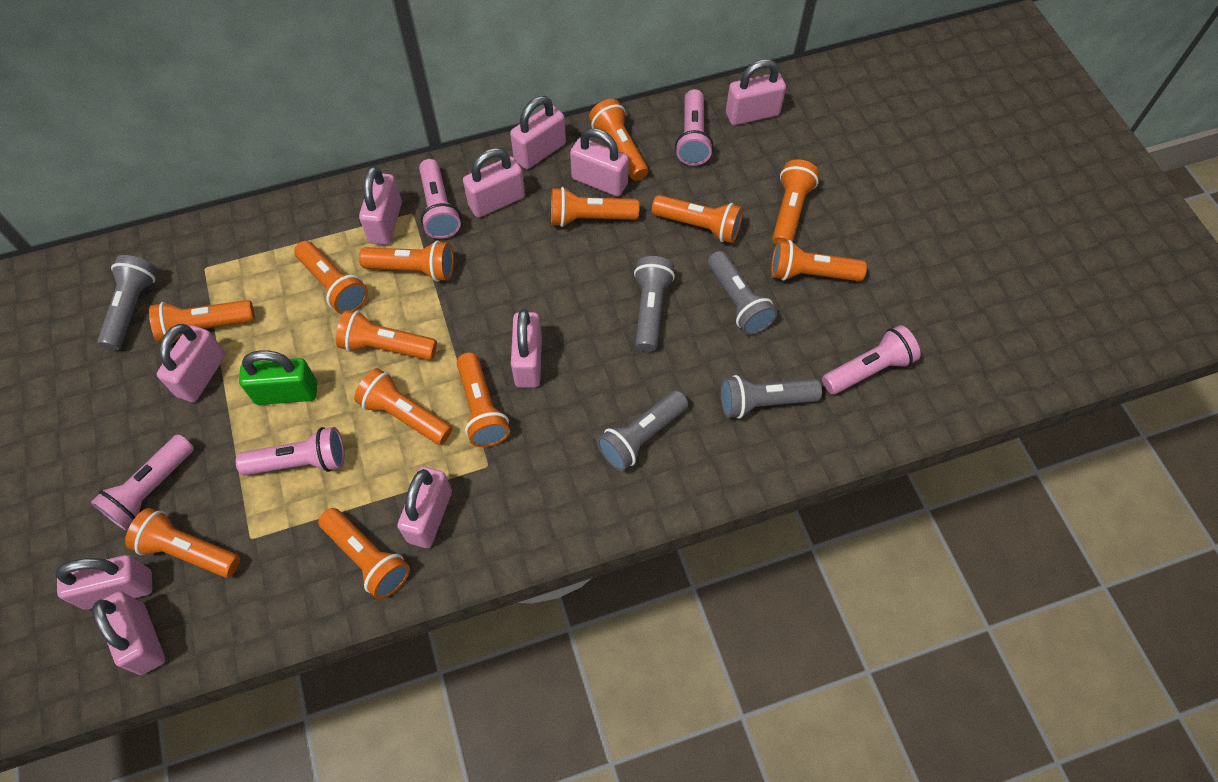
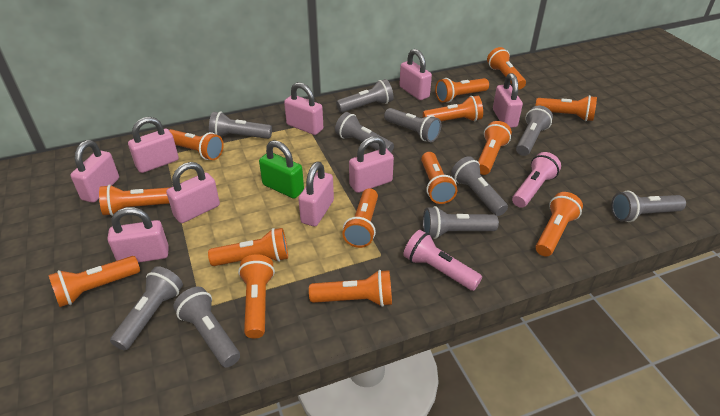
grey flashlight: [97,255,157,350] [597,390,688,471] [634,256,675,352] [708,251,777,335] [720,375,822,419] = 5 -> [110,266,183,350] [173,287,240,368] [209,112,272,139] [335,112,394,152] [336,79,394,113] [384,108,441,142] [423,206,499,239] [451,156,508,216] [516,106,553,156] [611,191,686,222] = 10
orange flashlight: [125,508,240,578] [149,300,255,344] [294,241,368,314] [318,508,410,599] [336,310,437,360] [354,368,452,445] [359,240,454,282] [456,352,510,447] [551,187,639,227] [589,99,648,181] [652,195,743,243] [771,240,867,281] [772,159,819,245] = 13 -> [49,256,140,307] [99,184,171,216] [169,129,224,160] [208,228,288,266] [238,254,275,338] [309,270,392,307] [342,188,378,248] [421,152,457,204] [423,96,483,121] [435,78,489,103] [478,121,512,175] [487,47,526,89] [535,95,597,121] [536,192,583,257] = 14
pink flashlight: [91,434,194,530] [236,427,345,475] [419,159,461,239] [675,89,713,166] [822,325,921,395] = 5 -> [403,230,482,291] [512,152,561,208] = 2
pink padlock: [56,555,153,610] [92,591,165,675] [157,324,225,402] [359,166,402,245] [397,467,452,548] [463,148,525,217] [510,96,566,169] [511,309,542,388] [570,128,629,196] [726,59,786,125] = 10 -> [70,140,119,203] [108,207,169,263] [128,117,179,173] [166,162,220,223] [284,82,323,135] [298,162,334,226] [349,136,394,193] [399,49,432,100] [493,73,523,128] = 9

